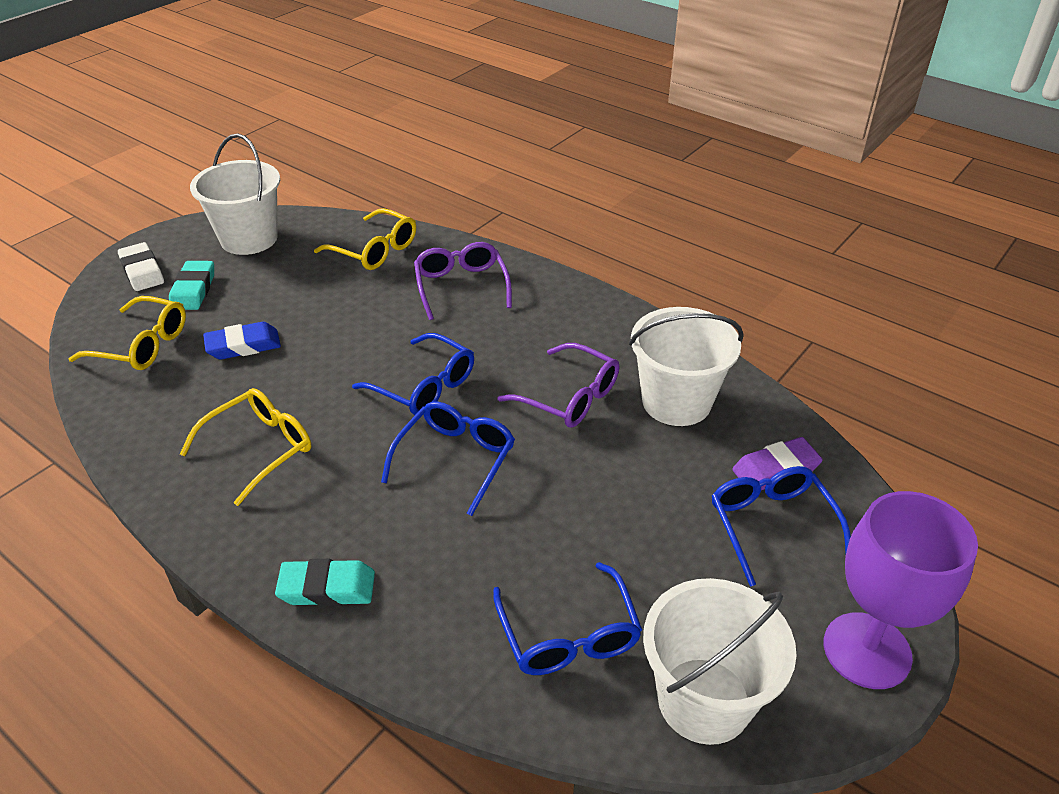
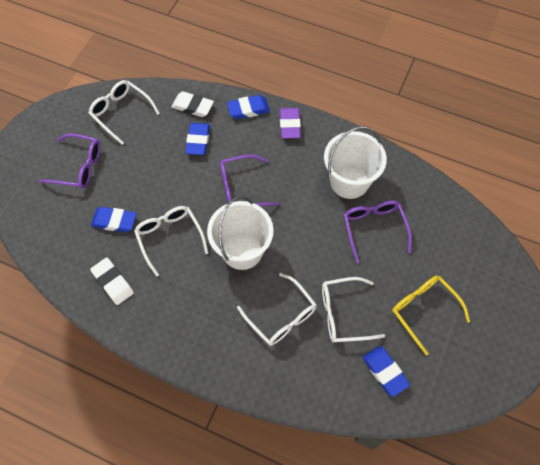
blue eraser: [203,322,281,360] = 1 -> [91,207,137,232] [185,123,210,155] [227,95,270,119] [363,346,410,397] = 4
blue glasses: [352,333,474,415] [381,401,515,516] [493,562,642,675] [712,466,851,586] = 4 -> none = 0
purple glasses: [414,242,512,320] [497,343,619,428] = 2 -> [38,133,101,189] [220,154,279,206] [344,201,412,264] = 3
purple goblet: [824,491,978,689] = 1 -> none = 0
turquoise eraser: [169,261,214,310] [275,559,375,606] = 2 -> none = 0
white bucket: [190,134,280,255] [629,307,744,426] [643,578,797,745] = 3 -> [207,196,274,270] [324,126,387,199] = 2
white eraser: [118,242,164,291] = 1 -> [90,258,134,305] [171,92,214,117] = 2
white glasses: none = 0 -> [89,80,160,145] [134,206,208,277] [237,273,317,346] [322,277,385,343] = 4
yellow glasses: [69,296,186,370] [180,388,311,506] [314,208,416,270] = 3 -> [392,276,470,355] = 1

